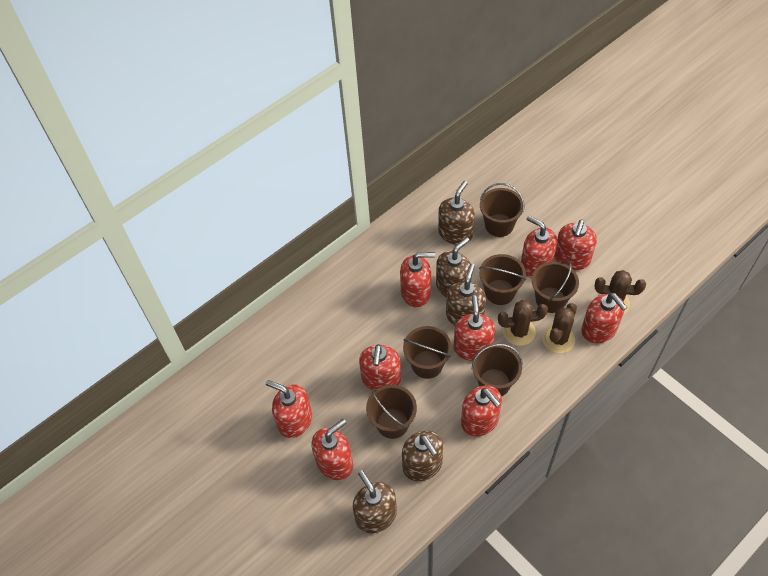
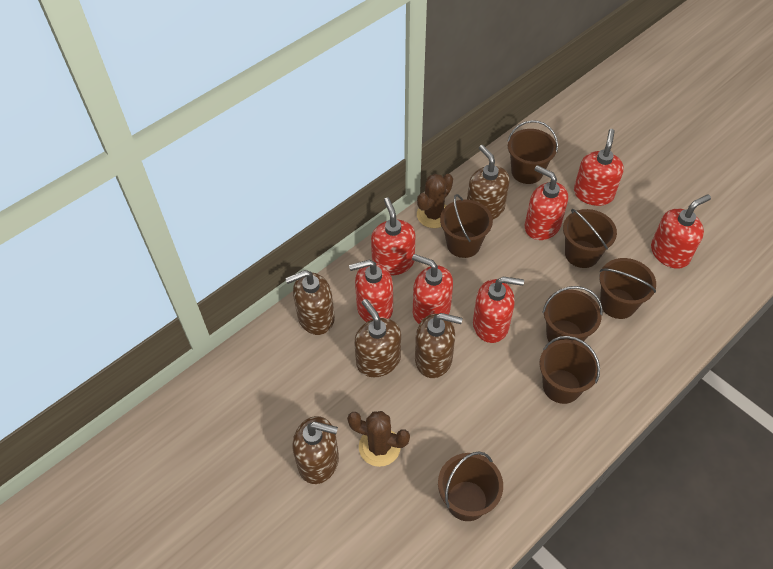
brown bucket: [366,385,417,439] [403,326,452,379] [472,344,523,396] [479,254,526,305] [480,183,525,237] [532,260,579,313] = 6 -> [438,451,503,521] [440,194,493,258] [507,120,558,184] [539,336,600,404] [542,286,603,343] [563,209,617,268] [599,258,656,319] = 7
brown cactus: [498,300,548,346] [542,303,577,353] [594,270,646,314] = 3 -> [347,411,410,467] [417,174,453,228] = 2
red soap dispenser: [266,380,312,438] [312,419,353,480] [359,344,401,390] [400,252,435,307] [453,295,495,361] [461,385,502,436] [521,216,557,278] [554,219,597,270] [581,293,627,343] = 9 -> [349,260,393,322] [371,197,416,276] [412,254,453,324] [473,277,524,343] [525,165,568,240] [574,129,624,206] [651,194,711,269] = 7

